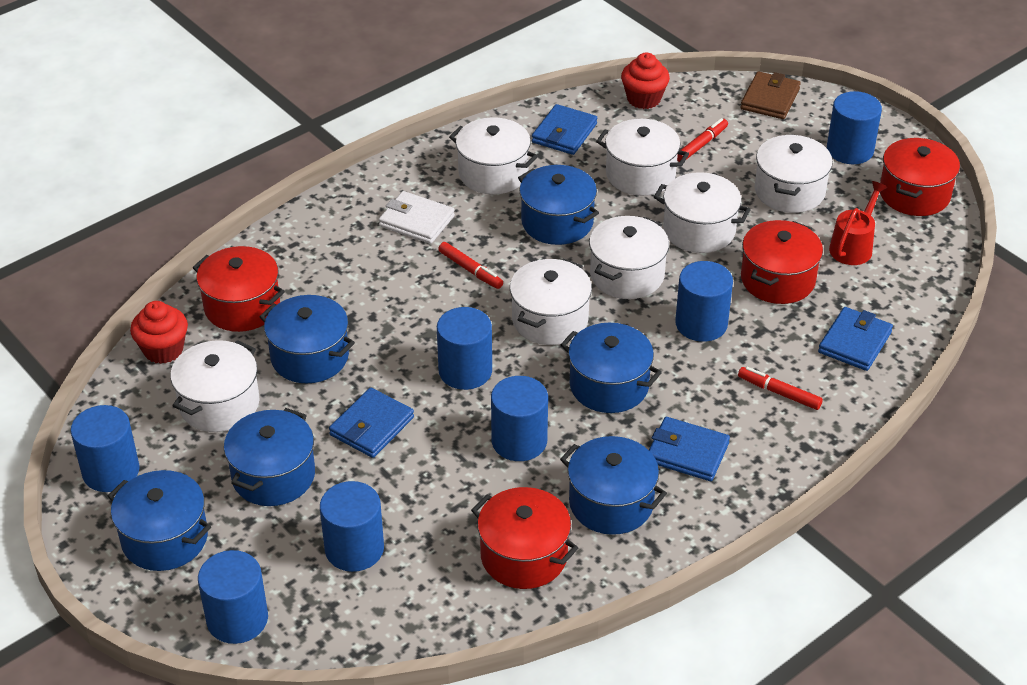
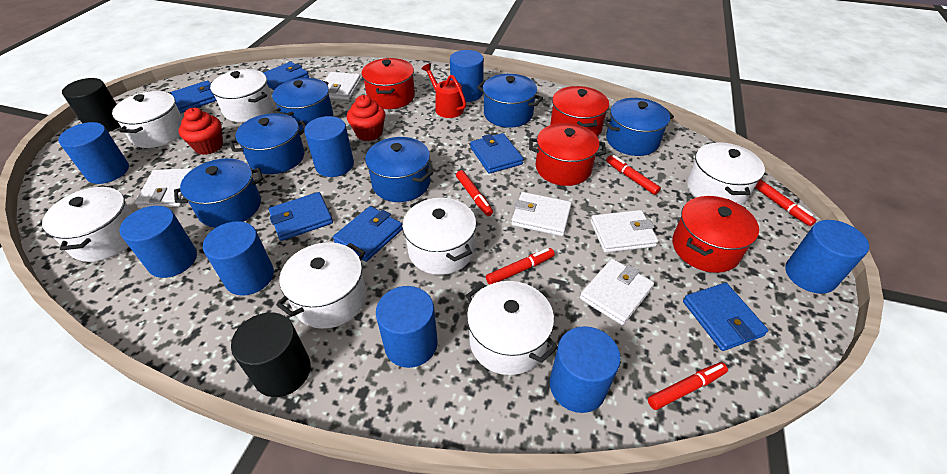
black cylinder: none = 0 -> [62,78,120,132] [231,312,311,397] = 2
blue cylinder: [71,405,140,492] [198,550,268,644] [320,481,384,572] [437,307,492,390] [491,376,548,461] [675,261,733,342] [827,91,882,164] = 7 -> [58,122,129,184] [120,206,197,278] [203,221,274,296] [304,116,354,177] [376,286,437,368] [450,50,484,102] [550,326,621,413] [785,220,869,294] = 8
blue wallet: [329,388,414,458] [532,104,597,155] [649,417,730,481] [818,307,893,371] = 4 -> [171,80,217,113] [263,62,309,90] [269,192,333,241] [333,206,402,262] [470,133,523,174] [683,283,769,351] = 6
brown wallet: [741,71,801,119] = 1 -> none = 0
red marker: [438,242,503,289] [677,118,728,162] [738,367,823,410] = 3 -> [456,170,493,216] [486,248,555,285] [606,155,661,195] [648,362,728,410] [755,179,816,226] = 5
white wallet: [378,191,455,244] = 1 -> [135,168,193,209] [325,72,361,100] [511,192,572,236] [580,259,654,325] [591,210,659,253] = 5

